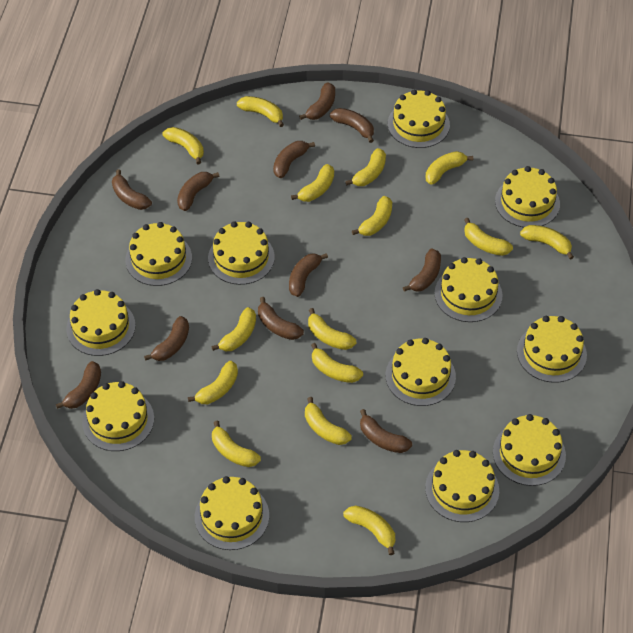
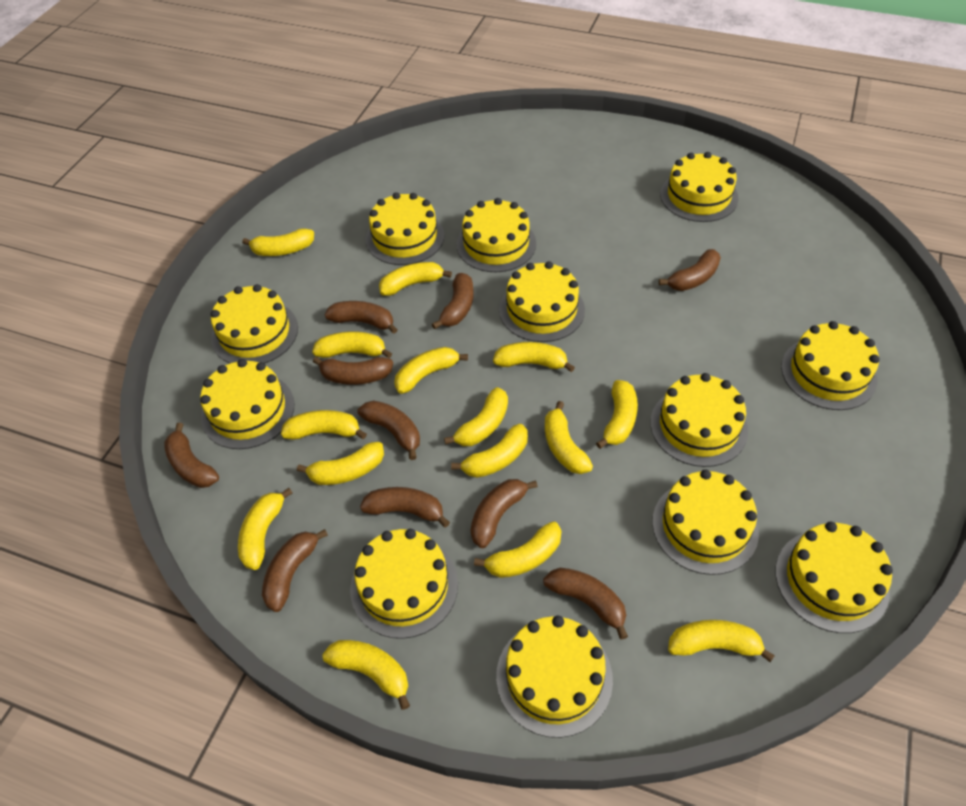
brown banana: [56,361,101,409] [112,169,152,210] [144,316,189,361] [177,172,219,211] [258,297,304,340] [273,141,315,178] [289,253,328,297] [299,83,335,120] [330,108,374,143] [360,409,412,453] [403,248,441,292] = 11 -> [164,423,219,488] [262,529,328,612] [313,357,393,385] [324,301,398,334] [357,401,420,460] [360,487,450,528] [432,273,474,329] [471,479,538,548] [543,568,628,640] [659,249,721,291] = 10

